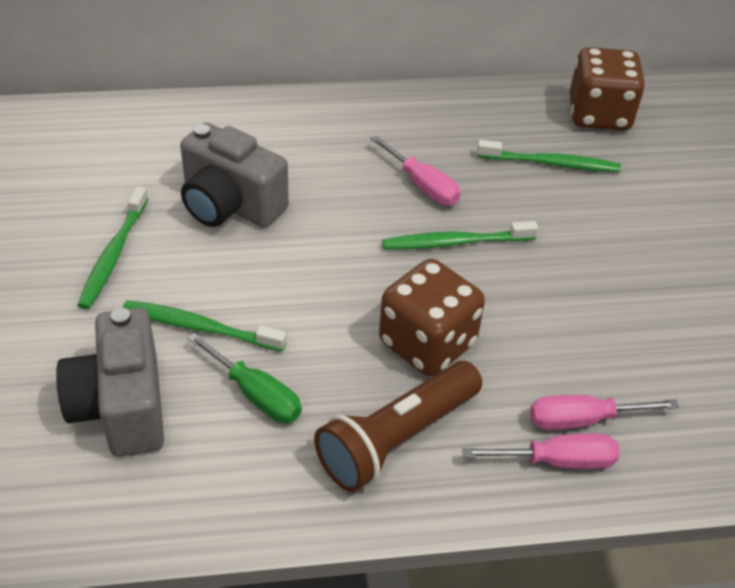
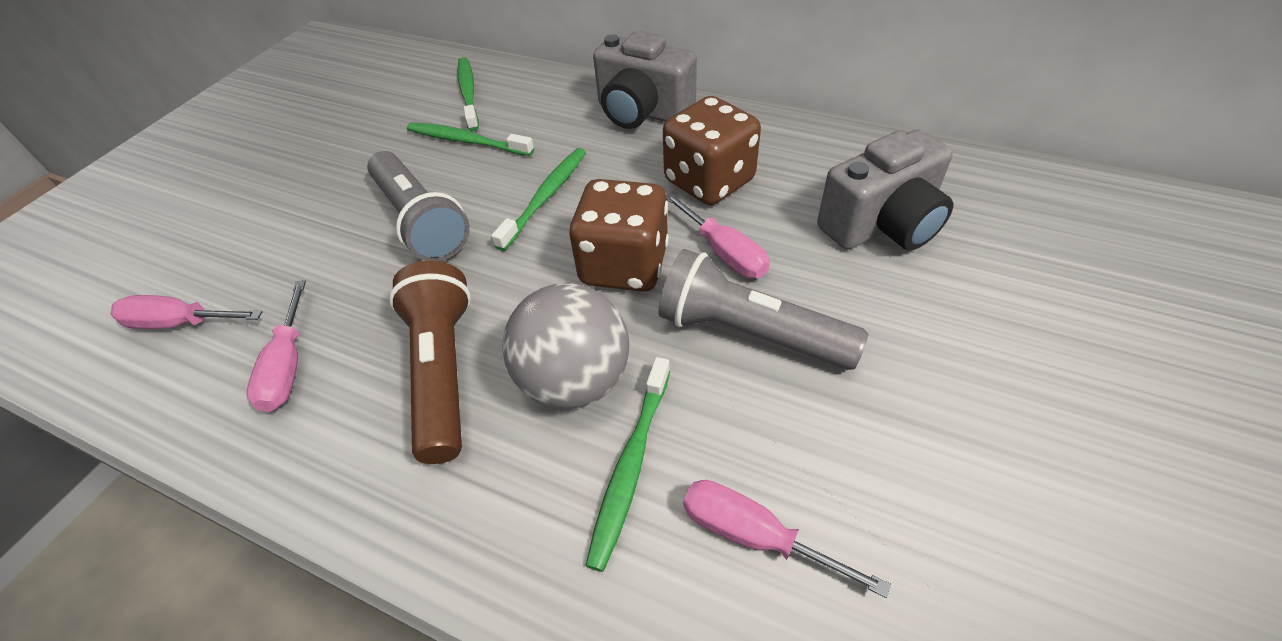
green screwdriver: [187,333,302,423] = 1 -> none = 0
grey ball: none = 0 -> [502,283,629,409] = 1
grey flashlight: none = 0 -> [367,151,470,261] [658,249,868,370] = 2
pink screwdriver: [370,135,460,205] [462,433,619,469] [530,395,679,430] = 3 -> [111,295,262,329] [247,280,306,412] [666,193,770,278] [683,480,891,598] = 4

